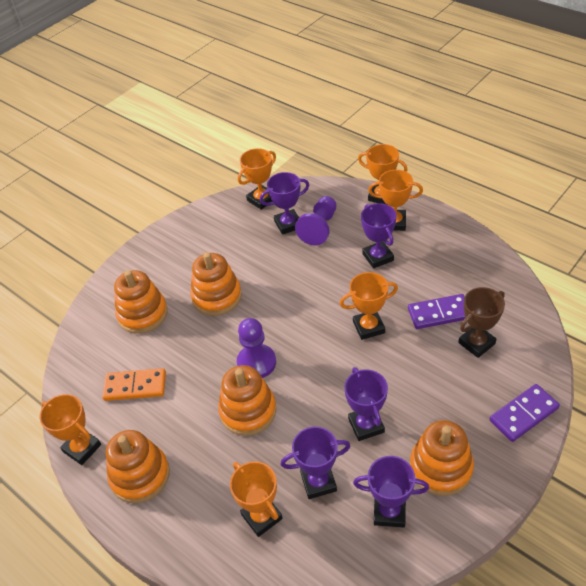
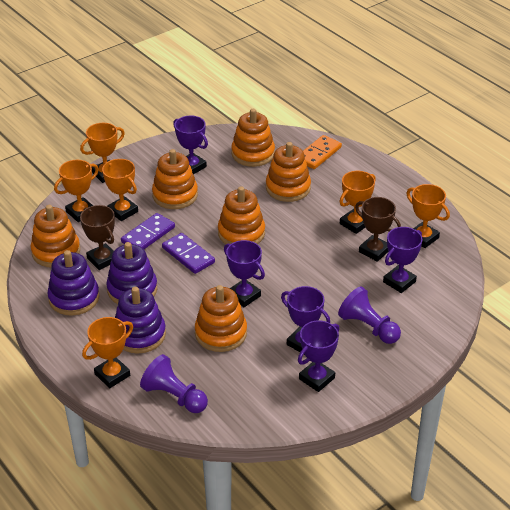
brown trophy: [458,287,505,358] = 1 -> [80,205,115,270] [355,197,401,262] = 2
orange stacking toy: [106,430,170,503] [114,270,168,334] [190,252,242,316] [218,365,277,436] [410,420,474,496] = 5 -> [31,205,80,267] [152,149,198,209] [195,285,247,352] [218,186,265,244] [231,109,275,167] [266,142,311,202] = 6
purple stacking toy: none = 0 -> [47,250,99,316] [106,242,157,304] [115,287,166,354] = 3

